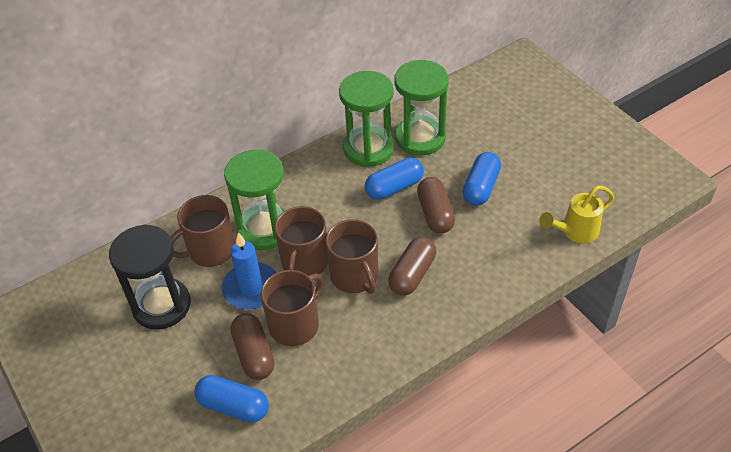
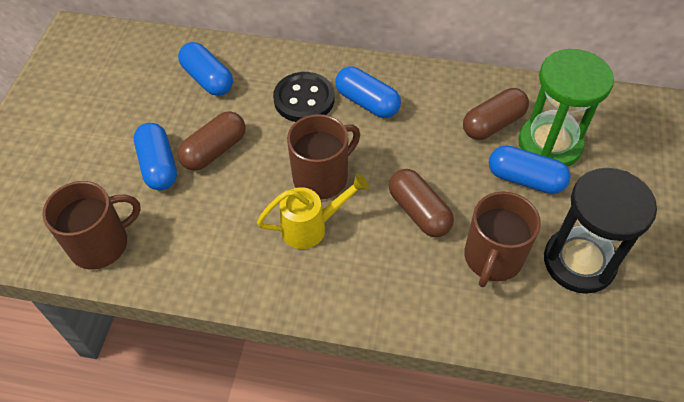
black button: none = 0 -> [273,72,335,122] = 1
blue candle: [222,232,276,310] = 1 -> none = 0
blue capsule: [194,375,269,422] [365,157,424,200] [463,152,501,205] = 3 -> [134,123,177,190] [178,42,233,96] [335,67,401,118] [489,145,571,194] = 4
brown mug: [171,195,235,267] [261,270,323,346] [274,206,328,276] [325,219,378,294] = 4 -> [42,181,141,269] [287,114,360,200] [464,192,541,287] = 3
green hourglass: [224,149,286,250] [339,71,394,167] [394,60,448,156] = 3 -> [518,49,614,167] = 1

